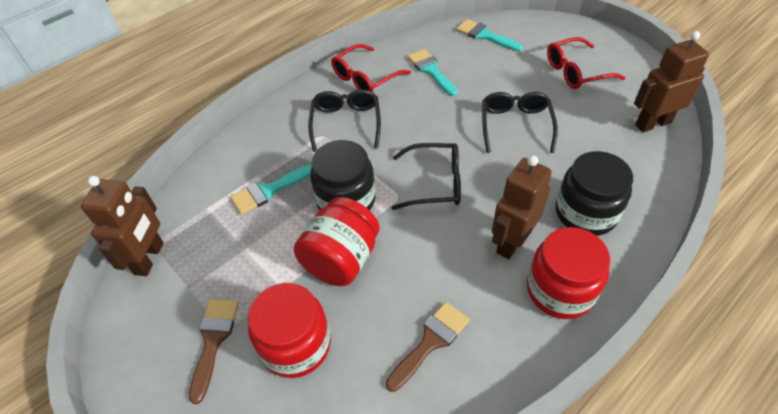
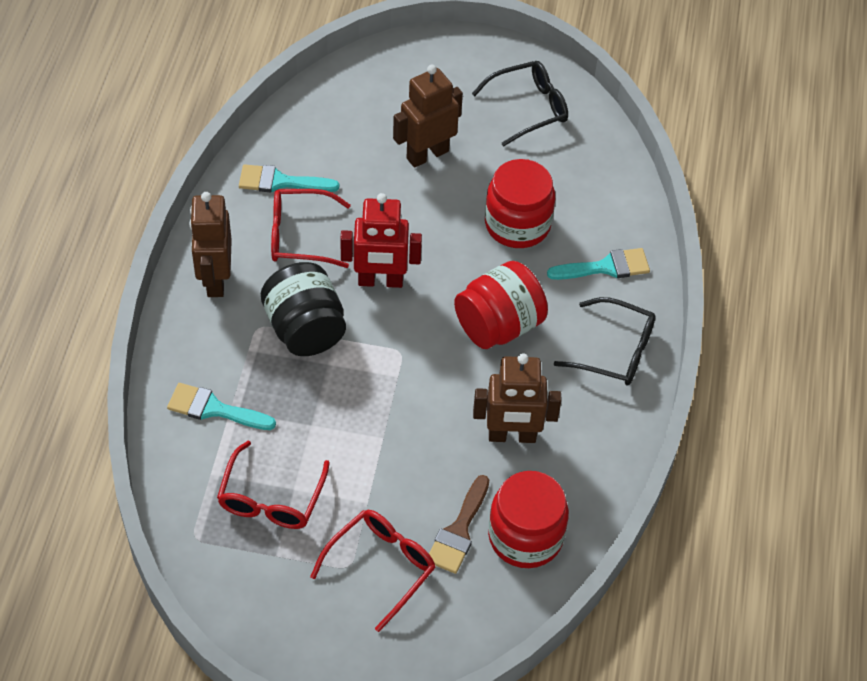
black glasses: [308,89,381,152] [392,143,461,210] [482,92,558,153] = 3 -> [472,61,568,146] [554,297,656,385] = 2
black jar: [310,140,375,210] [556,151,633,236] = 2 -> [261,262,346,356] = 1
brown brush: [189,299,239,404] [386,302,470,392] = 2 -> [429,475,489,574] = 1
red glasses: [331,44,411,92] [547,37,625,89] = 2 -> [217,441,330,529] [271,189,351,268] [310,510,435,632] = 3
red robot: none = 0 -> [340,193,422,288] = 1

